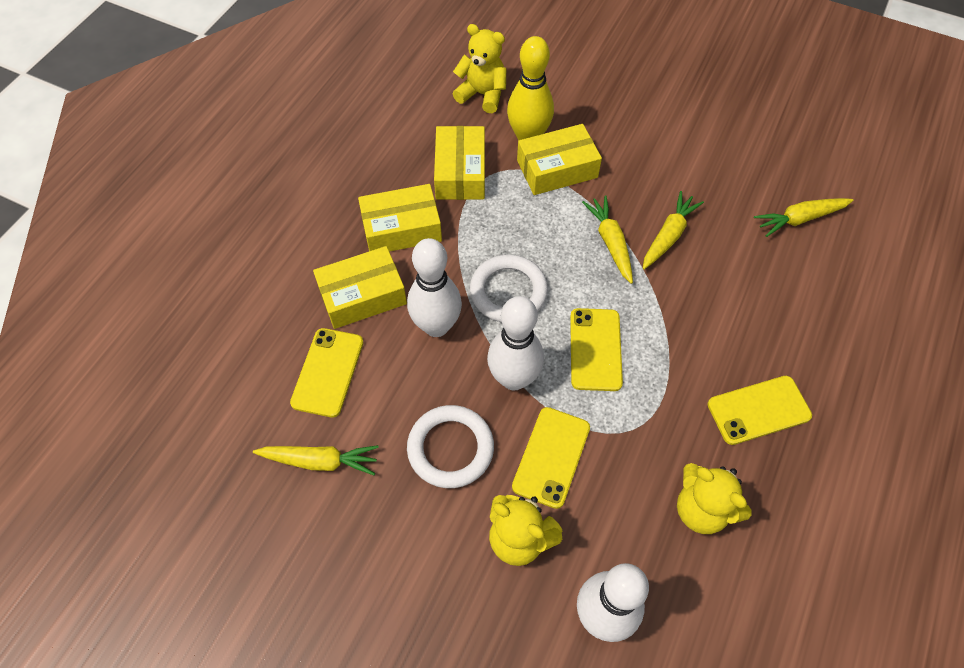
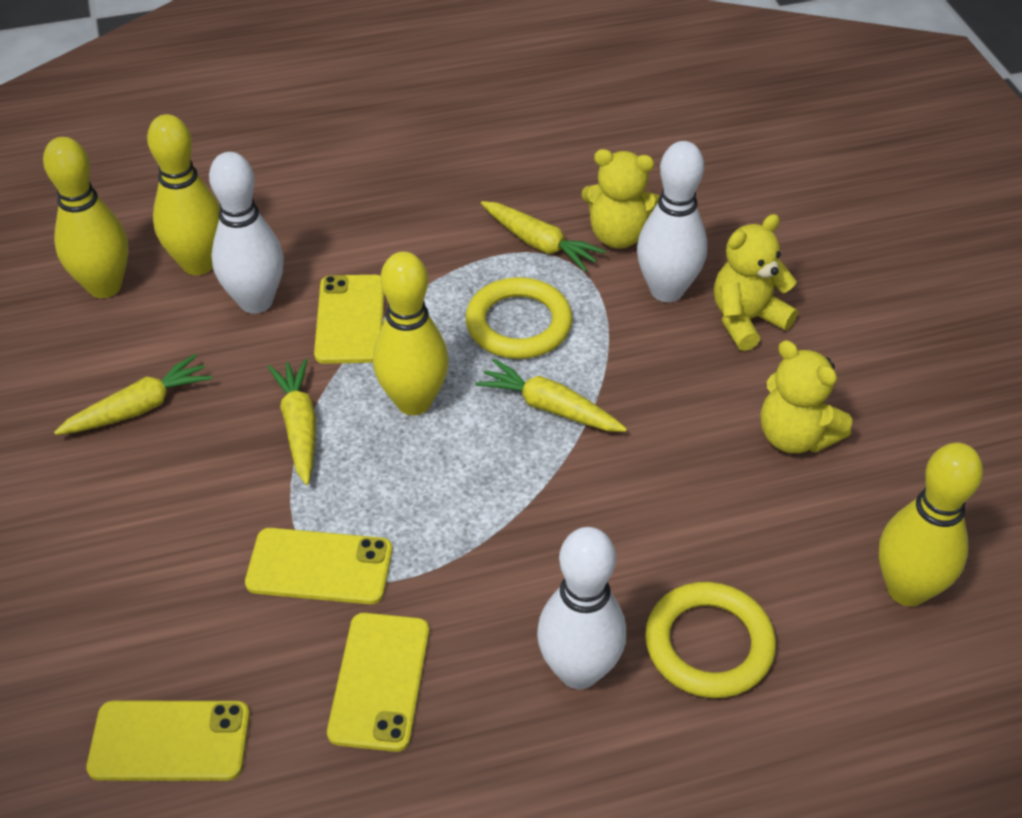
white ring: [407,405,494,488] [470,255,548,322] = 2 -> none = 0
yellow bowling pin: [507,36,554,141] = 1 -> [43,137,128,298] [147,114,220,275] [373,252,449,415] [879,443,983,606] = 4
yellow box: [313,246,407,329] [358,184,442,252] [434,126,485,200] [517,124,602,195] = 4 -> none = 0
yellow ring: none = 0 -> [466,277,573,359] [645,582,776,698] = 2

